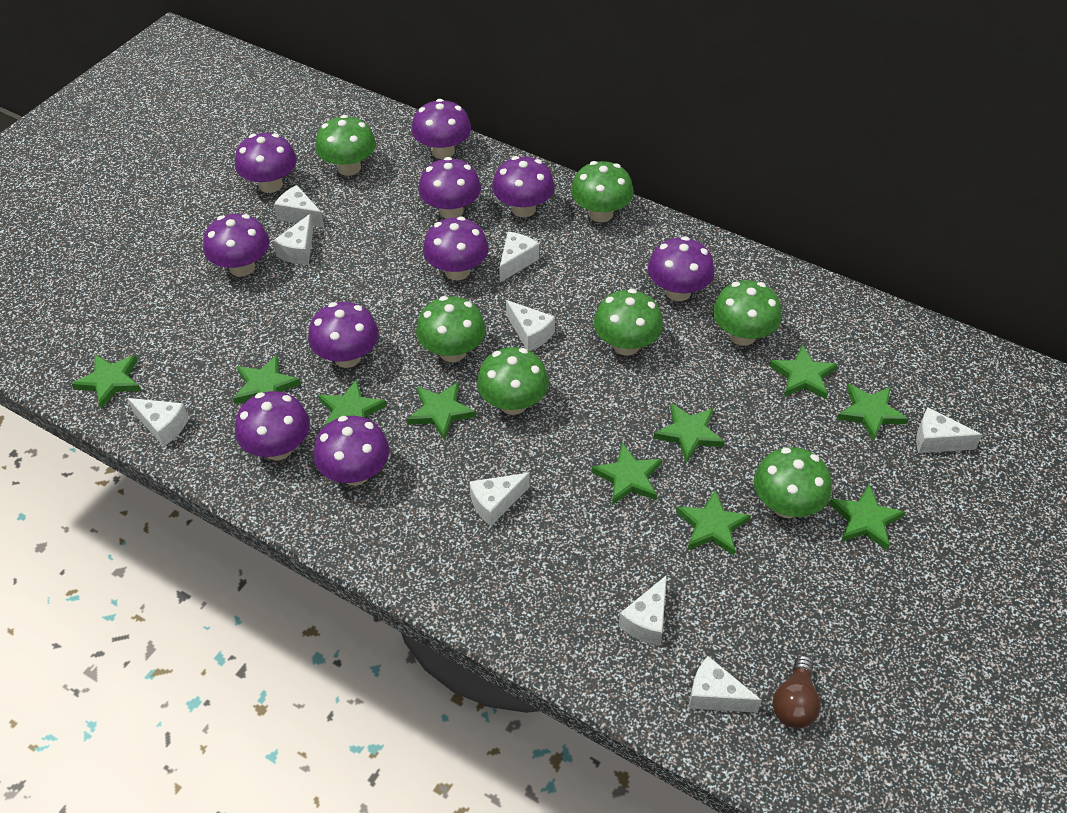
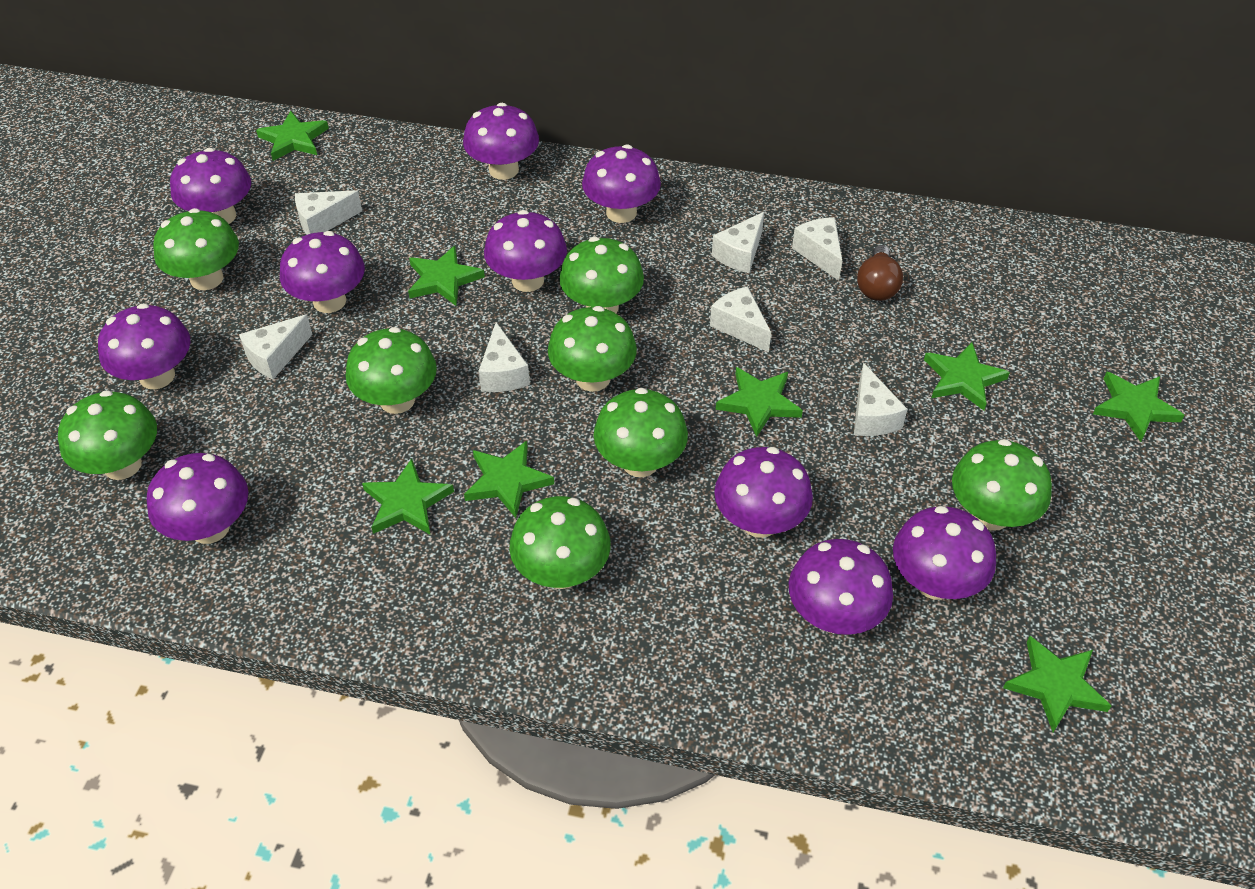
green mushroom: [315,115,376,176] [416,296,486,362] [477,347,549,415] [571,161,634,222] [594,289,663,356] [713,280,782,346] [754,447,832,518] = 7 -> [58,390,157,480] [153,208,239,290] [346,327,437,414] [509,496,611,589] [548,306,637,392] [559,237,644,313] [594,388,688,477] [952,439,1052,531] = 8
green star: [72,354,141,409] [233,355,301,404] [318,379,387,427] [407,382,476,440] [591,442,662,505] [653,403,725,463] [676,490,751,555] [769,344,838,399] [829,484,905,551] [837,384,908,442] = 10 -> [256,111,329,161] [362,459,454,534] [408,246,485,306] [464,441,554,518] [716,367,803,437] [924,342,1010,410] [1003,636,1111,732] [1093,372,1185,442] = 8
white cheese: [127,398,189,446] [273,214,313,265] [274,185,324,228] [469,473,530,526] [499,232,539,282] [506,300,555,351] [619,575,667,646] [689,656,762,713] [916,408,982,453] = 9 -> [239,314,313,379] [295,190,362,235] [478,322,530,392] [710,286,771,352] [712,212,764,273] [792,217,842,281] [854,363,907,436] = 7

